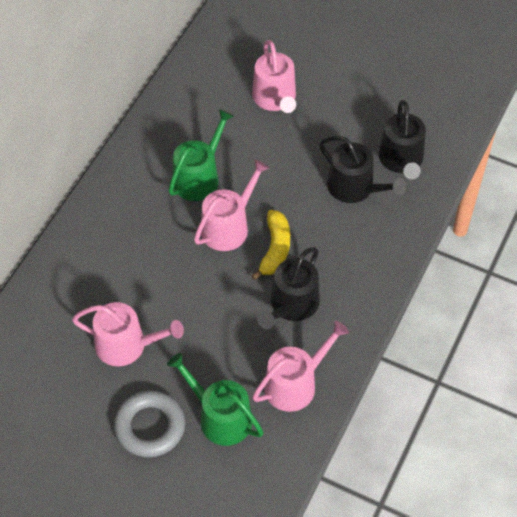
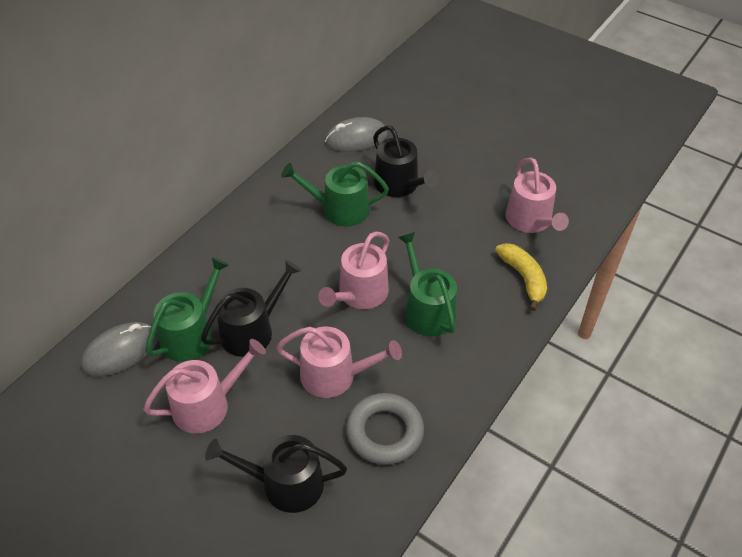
green watering can: [167,353,264,446] [168,109,234,201] = 2 -> [145,257,229,362] [281,161,389,227] [398,232,457,337] = 3
grey mouse: none = 0 -> [80,322,158,376] [325,117,388,152] = 2

